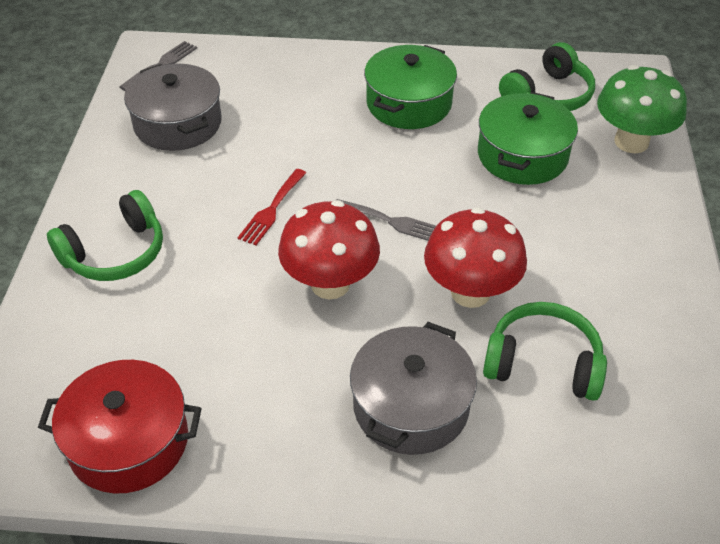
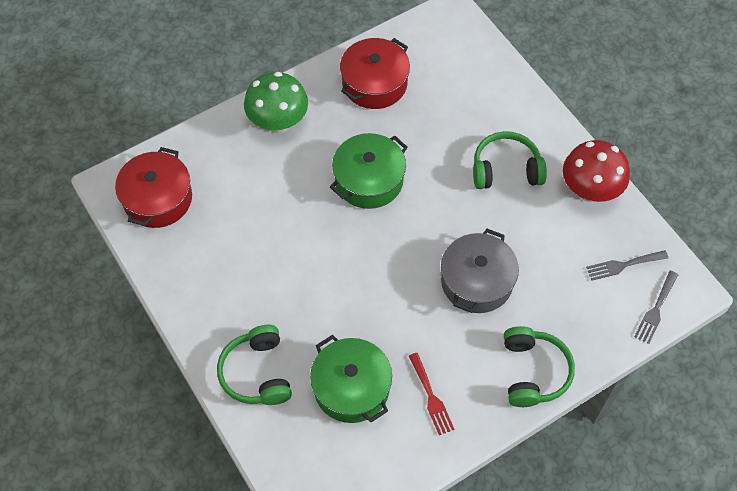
grey pot: [124,64,222,151] [350,322,477,455] = 2 -> [441,229,519,313] = 1
red mushroom: [278,200,380,299] [424,207,527,308] = 2 -> [563,140,630,202] = 1
red pot: [38,360,202,494] = 1 -> [115,147,192,228] [340,38,410,109] = 2

